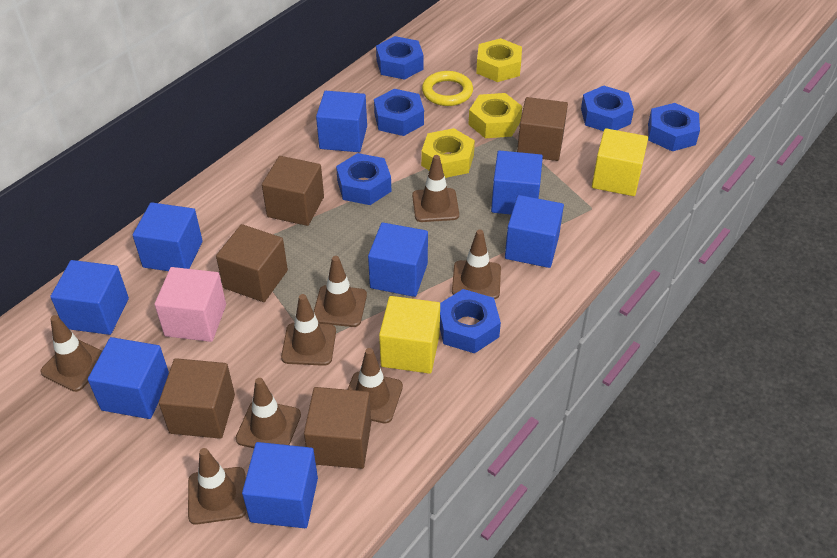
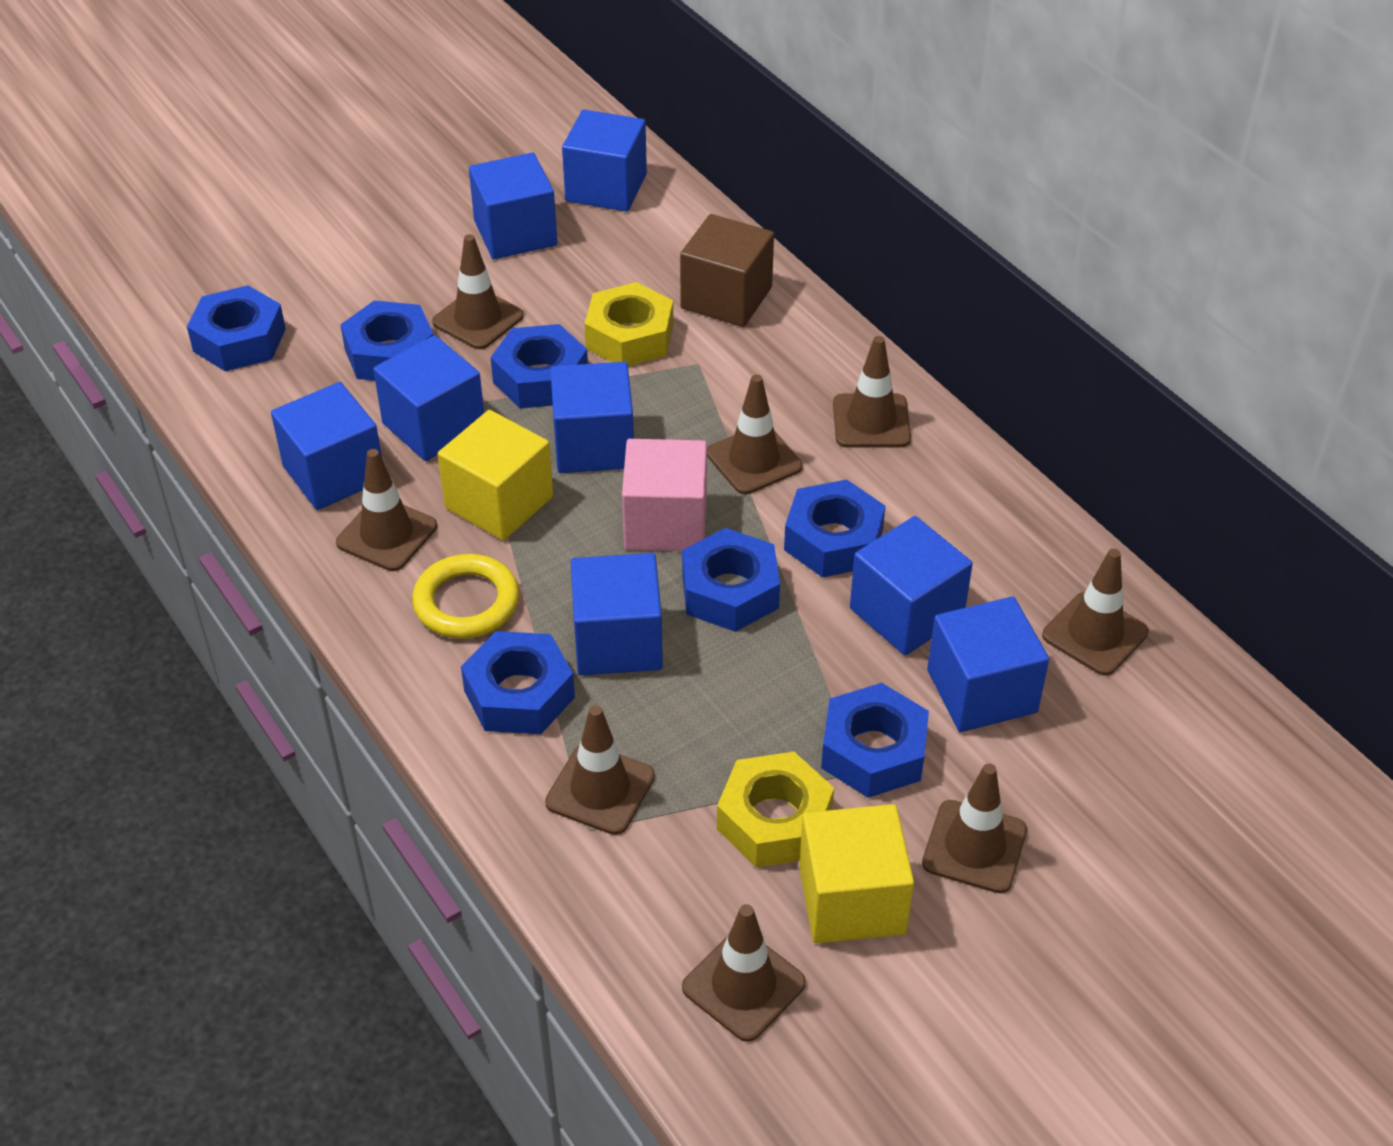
blue nut: [336,153,391,205] [374,89,424,136] [376,36,424,80] [440,289,501,354] [581,86,634,131] [648,103,700,151] = 6 -> [187,285,286,371] [340,300,434,381] [461,631,575,734] [490,324,588,409] [682,528,780,632] [784,479,885,577] [821,683,929,798] = 7
brown cube: [159,358,235,439] [216,224,288,302] [262,156,324,226] [304,387,371,469] [517,97,568,161] = 5 -> [680,214,774,327] = 1
yellow nut: [421,128,475,178] [468,93,522,138] [476,38,522,82] = 3 -> [585,282,673,366] [717,752,834,867] = 2

